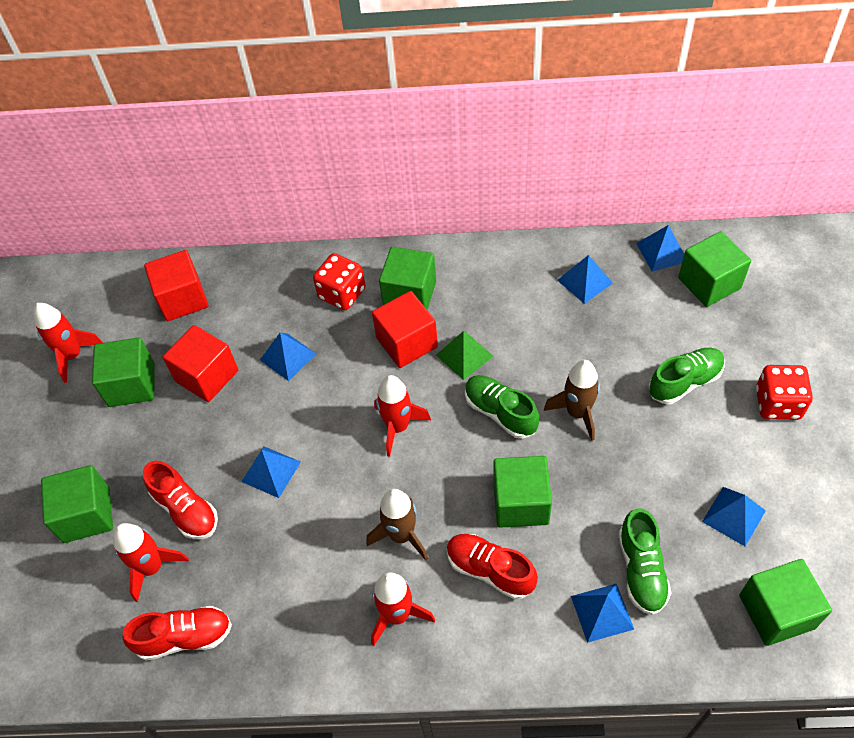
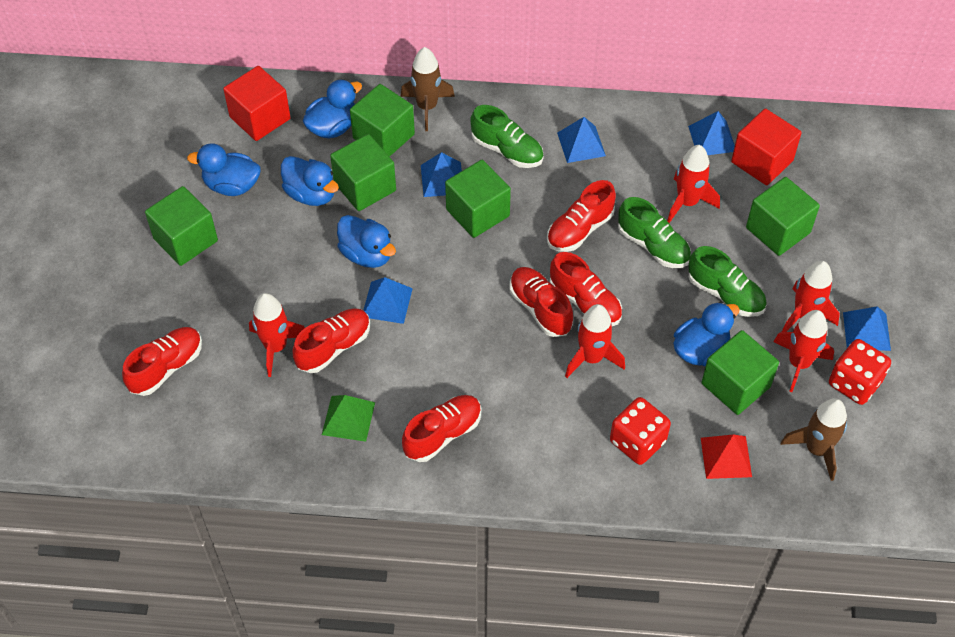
blue duck: none = 0 -> [187,143,261,196] [281,156,339,206] [303,79,362,138] [337,215,396,268] [673,302,740,366] = 5
blue pyramid: [241,446,301,498] [260,332,316,381] [557,255,613,304] [571,584,634,643] [636,225,684,272] [702,487,766,546] = 6 -> [363,277,413,324] [421,152,462,197] [557,117,606,163] [688,111,735,155] [843,306,891,351] = 5
red cube: [144,250,208,321] [163,325,238,402] [372,291,438,368] = 3 -> [223,66,291,141] [731,109,802,185] = 2
red pyramid: none = 0 -> [701,434,752,479] = 1
red rocket: [34,303,103,383] [113,523,189,602] [371,572,435,646] [374,375,431,457] = 4 -> [249,293,305,377] [565,304,625,378] [667,145,720,223] [773,310,834,392] [782,261,840,332] = 5
red shoe: [122,606,232,661] [143,461,218,539] [447,534,538,599] = 3 -> [122,327,202,396] [293,308,370,373] [402,395,481,462] [510,267,573,337] [547,180,616,252] [550,252,622,326] = 6

